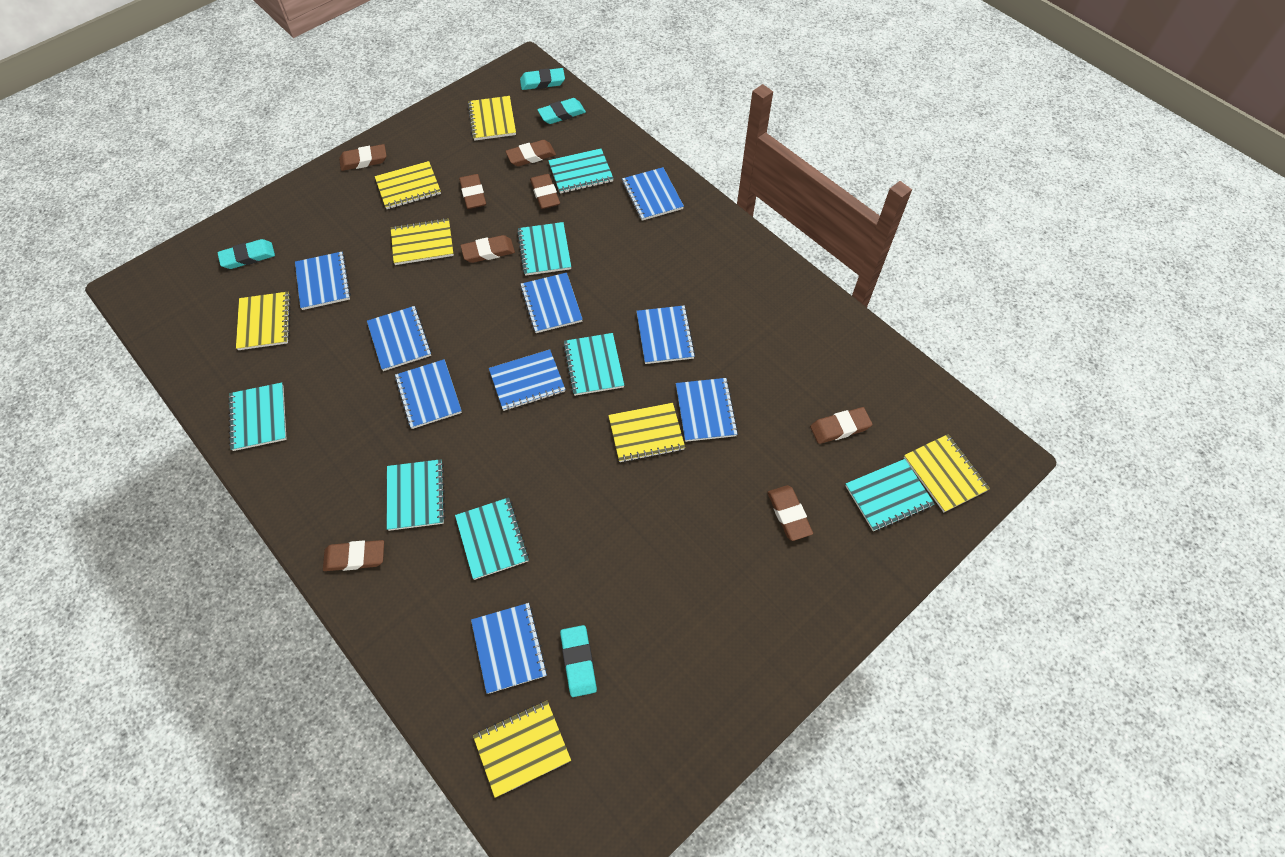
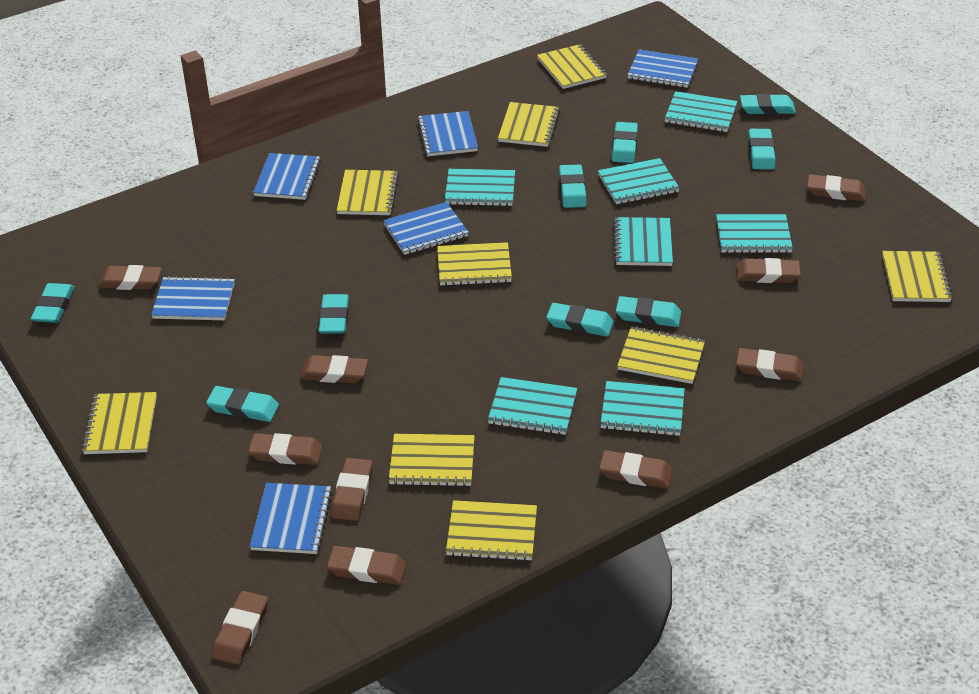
blue notebook: [295,252,351,310] [367,306,432,371] [395,359,462,429] [471,603,547,694] [489,349,565,411] [520,273,583,333] [622,167,684,221] [636,305,695,364] [676,378,738,442] = 9 -> [151,276,235,320] [250,483,332,554] [253,153,321,200] [383,202,469,255] [417,111,478,156] [628,50,698,88] = 6
brown eraser: [323,540,384,571] [339,144,387,171] [459,174,486,209] [461,235,515,263] [505,140,556,166] [530,174,560,209] [767,485,813,541] [810,407,873,444] = 8 -> [98,265,162,290] [212,591,268,665] [248,433,322,465] [300,355,368,383] [327,546,406,585] [331,458,373,521] [599,450,673,489] [736,258,801,283] [736,348,804,382] [807,174,866,202] = 10
turquoise eraser: [218,239,275,269] [520,68,565,90] [537,98,586,124] [560,625,597,697] = 4 -> [31,283,74,323] [206,386,279,422] [318,294,349,334] [547,303,613,337] [559,165,587,208] [612,122,638,163] [616,296,681,327] [740,94,796,115] [748,129,776,170] = 9
yellow notebook: [236,292,291,350] [375,161,441,209] [391,218,454,265] [467,96,516,141] [473,701,571,798] [608,403,685,462] [904,434,990,512] = 7 -> [81,392,157,454] [336,170,399,215] [388,434,474,487] [437,242,512,286] [446,500,537,561] [498,102,560,147] [537,44,607,89] [617,326,705,384] [882,251,953,302] = 9

